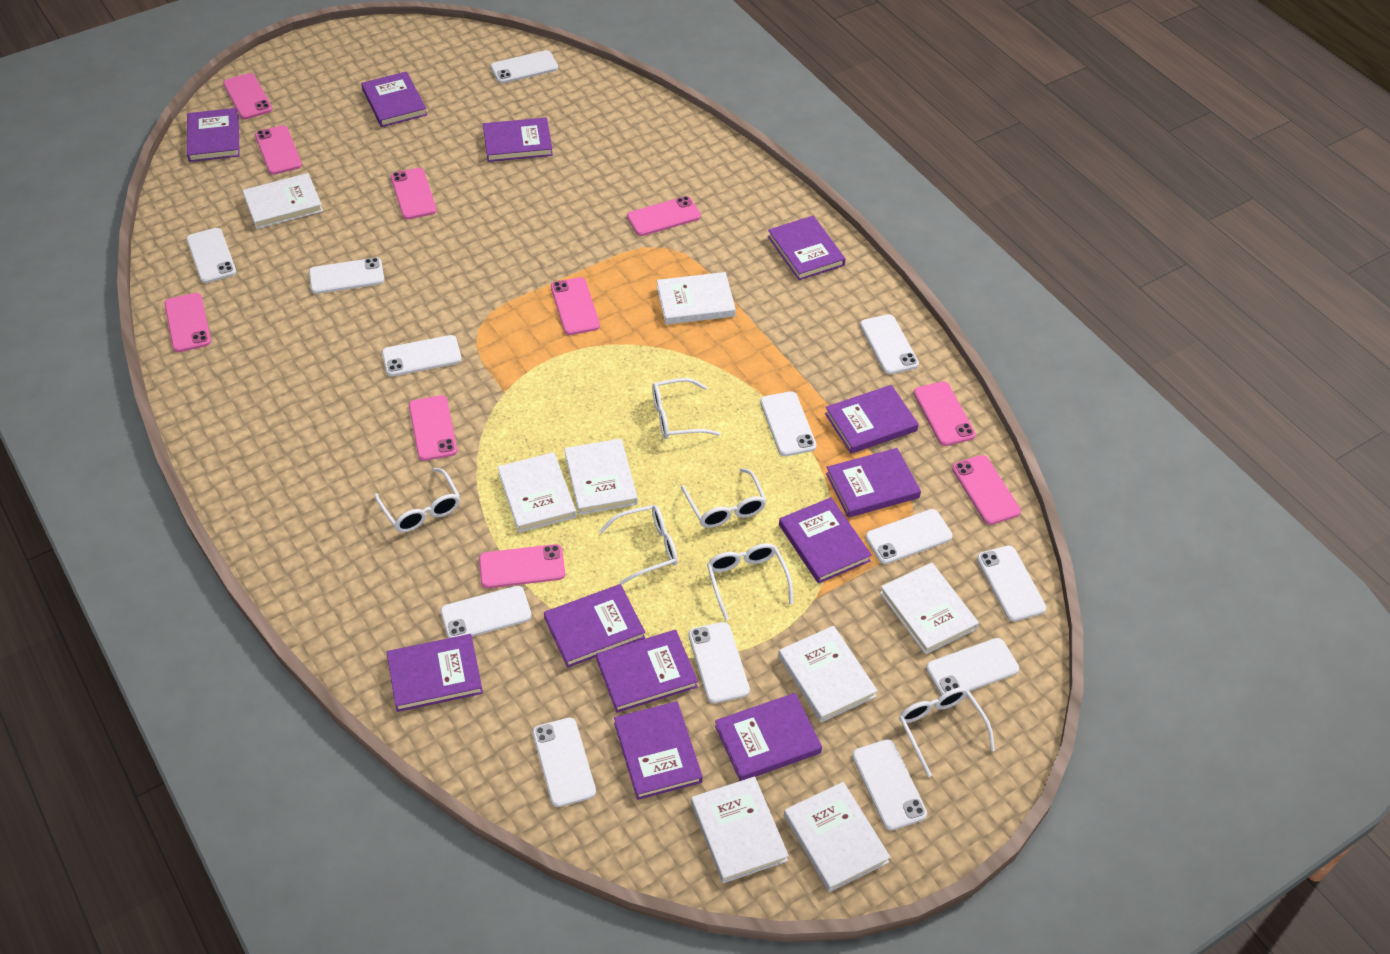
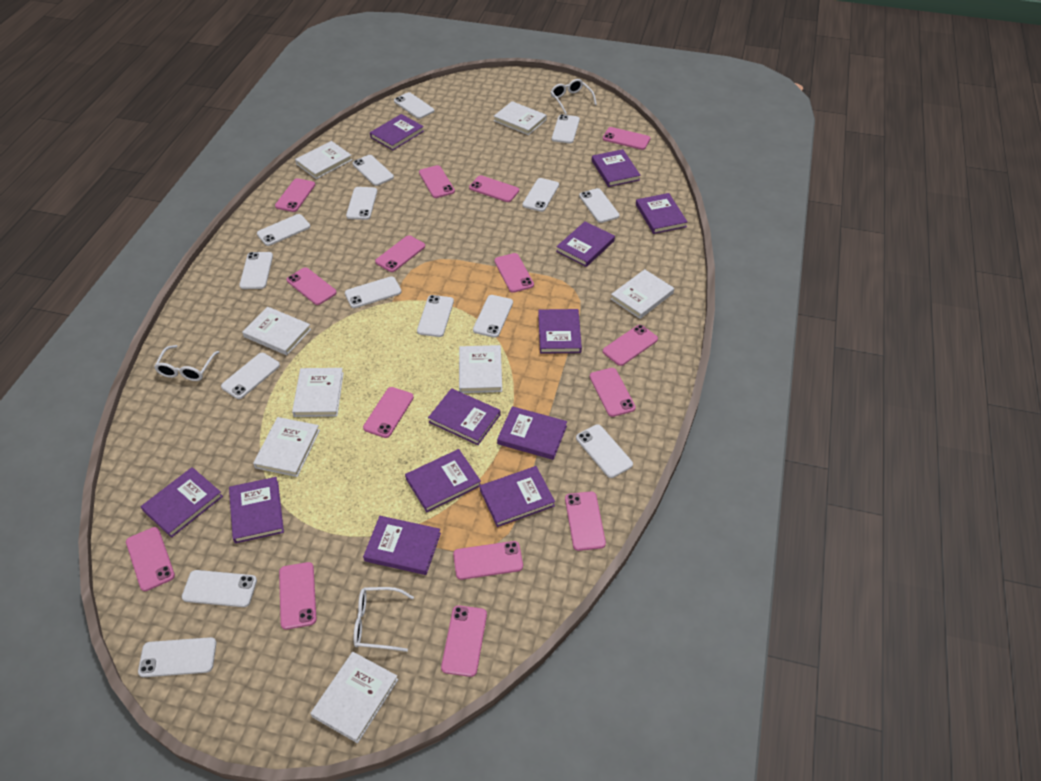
pink phone: [164,293,211,352] [223,73,273,119] [255,125,302,175] [391,168,437,219] [409,395,457,461] [479,544,565,588] [551,277,600,335] [627,196,701,236] [914,382,976,446] [952,455,1021,525] = 10 -> [126,527,175,591] [275,178,315,212] [279,562,316,630] [287,267,337,305] [363,387,414,438] [375,235,425,272] [419,165,455,198] [441,605,487,677] [453,541,523,580] [469,175,519,202] [494,253,534,293] [565,492,606,551] [590,368,636,417] [603,127,650,150] [603,325,658,366] = 15
white glasses: [374,468,460,532] [600,505,678,585] [652,378,720,439] [681,468,767,528] [707,543,793,620] [899,687,995,777] = 6 -> [154,345,219,381] [353,587,414,652] [551,79,597,114] = 3
white phone: [186,228,237,283] [309,258,384,294] [382,335,462,377] [440,586,532,638] [490,50,558,83] [532,718,596,807] [688,622,750,704] [760,391,817,456] [852,739,927,830] [860,314,919,374] [865,509,953,564] [926,638,1019,695] [977,545,1046,621] = 13 -> [138,637,216,677] [182,570,257,607] [221,353,280,399] [239,252,273,289] [257,214,310,246] [345,276,401,308] [346,187,377,220] [352,155,394,186] [394,92,434,119] [417,295,454,337] [473,295,513,338] [523,178,559,212] [552,114,580,143] [576,424,633,478] [579,188,620,223] = 15

